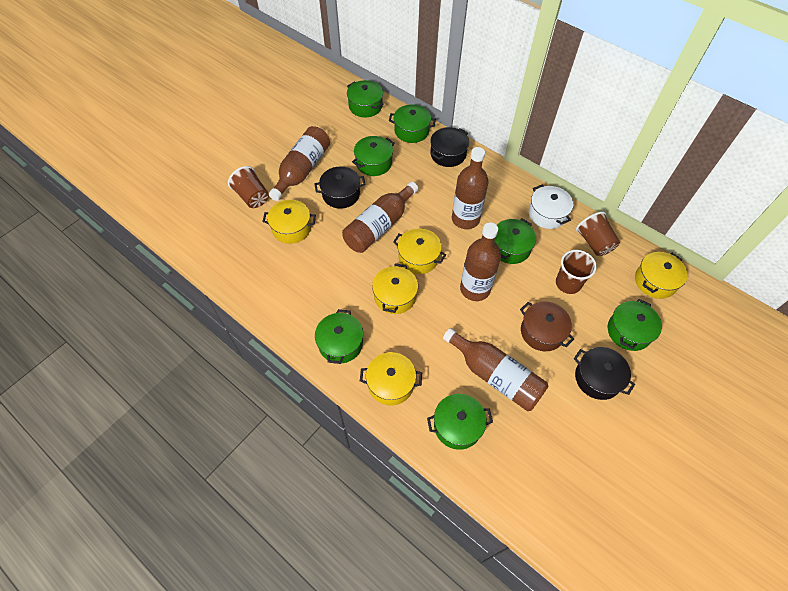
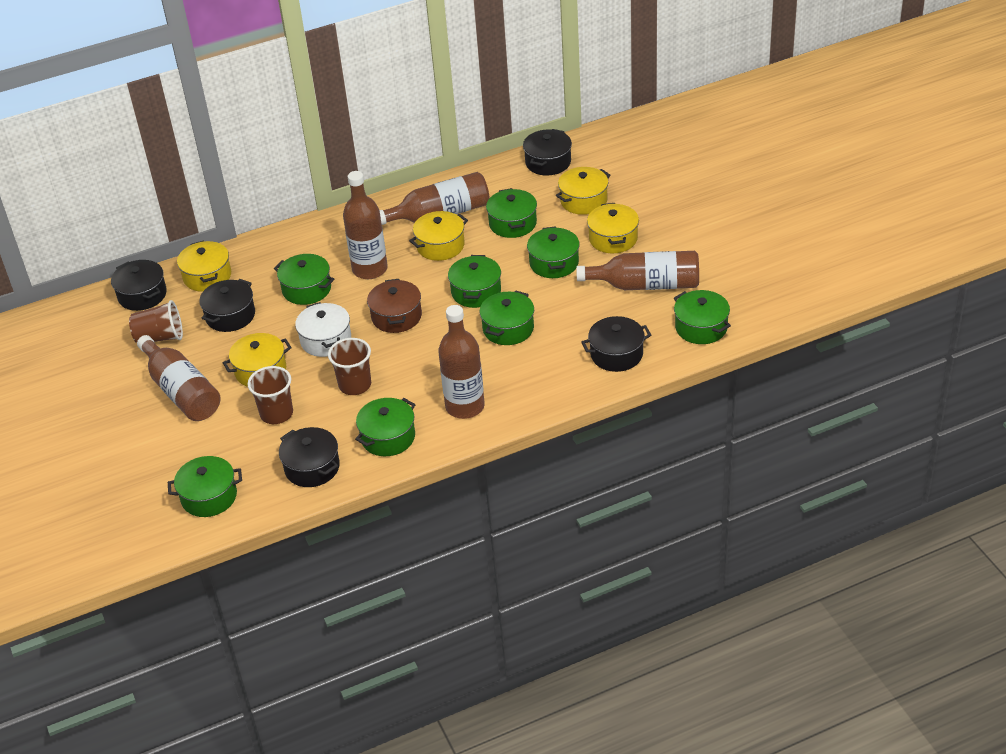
black pot: [314,166,366,209] [430,127,469,167] [574,347,635,400] = 3 -> [111,260,167,311] [199,279,255,332] [279,427,340,487] [523,129,572,175] [581,316,651,372] = 5
green pot: [315,309,363,364] [347,80,383,118] [352,136,395,176] [389,104,436,143] [427,394,493,450] [494,219,536,264] [608,299,662,351] = 7 -> [168,456,242,517] [274,254,334,305] [355,398,416,456] [448,255,501,308] [480,290,534,345] [486,188,537,238] [527,226,580,278] [674,290,731,344] = 8

